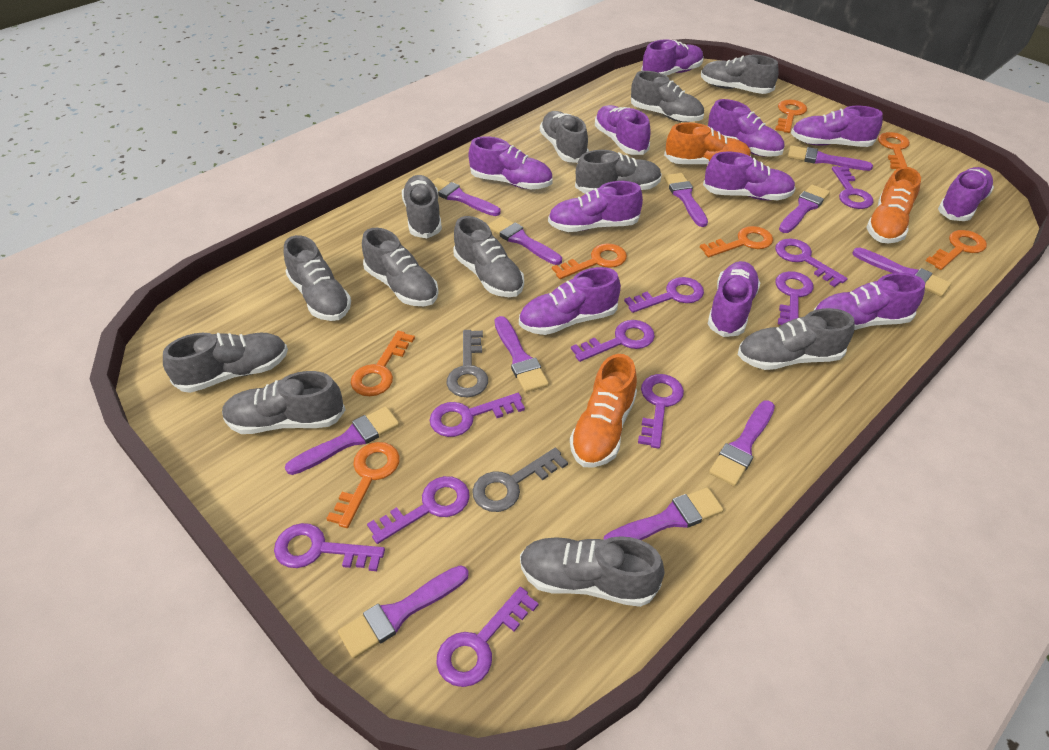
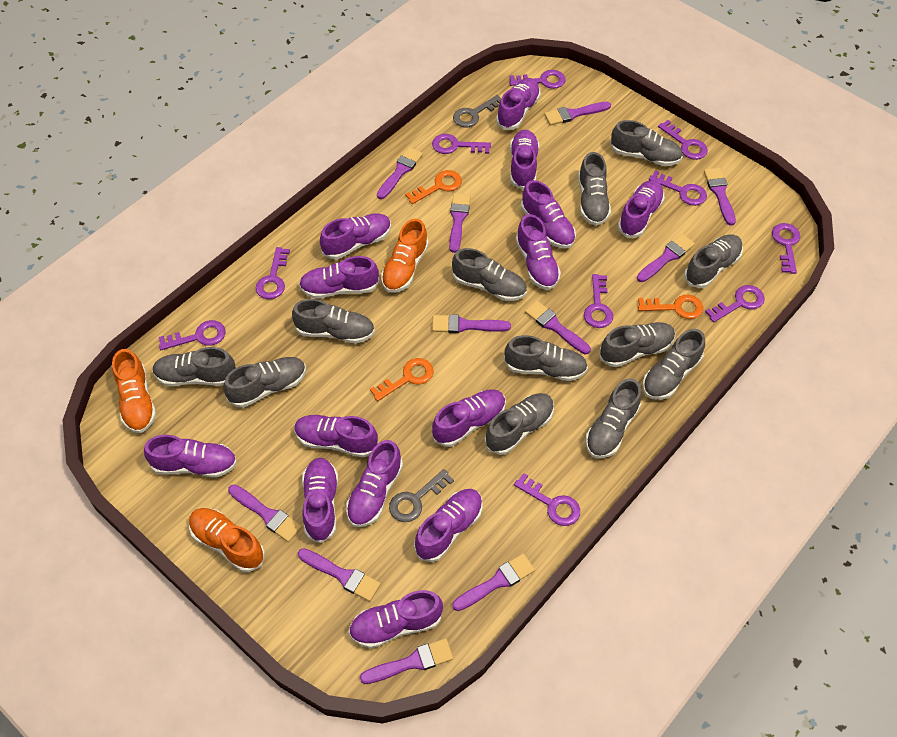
orange key: [326,442,400,528] [351,331,415,396] [552,243,627,279] [700,226,773,257] [775,100,807,133] [878,132,910,169] [926,230,987,270] = 7 -> [370,358,434,401] [405,170,462,204] [638,295,703,319] = 3
purple shoe: [468,136,553,189] [519,267,621,335] [548,181,643,232] [595,105,650,155] [641,40,704,76] [703,152,795,200] [708,99,784,157] [708,261,760,337] [791,106,883,147] [814,273,925,330] [938,167,994,221] = 11 -> [144,435,237,478] [294,415,378,458] [299,256,380,299] [302,458,338,544] [320,213,391,259] [346,440,403,527] [348,590,443,648] [414,489,483,562] [432,389,506,447] [496,78,540,130] [510,130,539,190] [515,214,561,290] [521,180,576,249] [618,180,665,237] = 14

